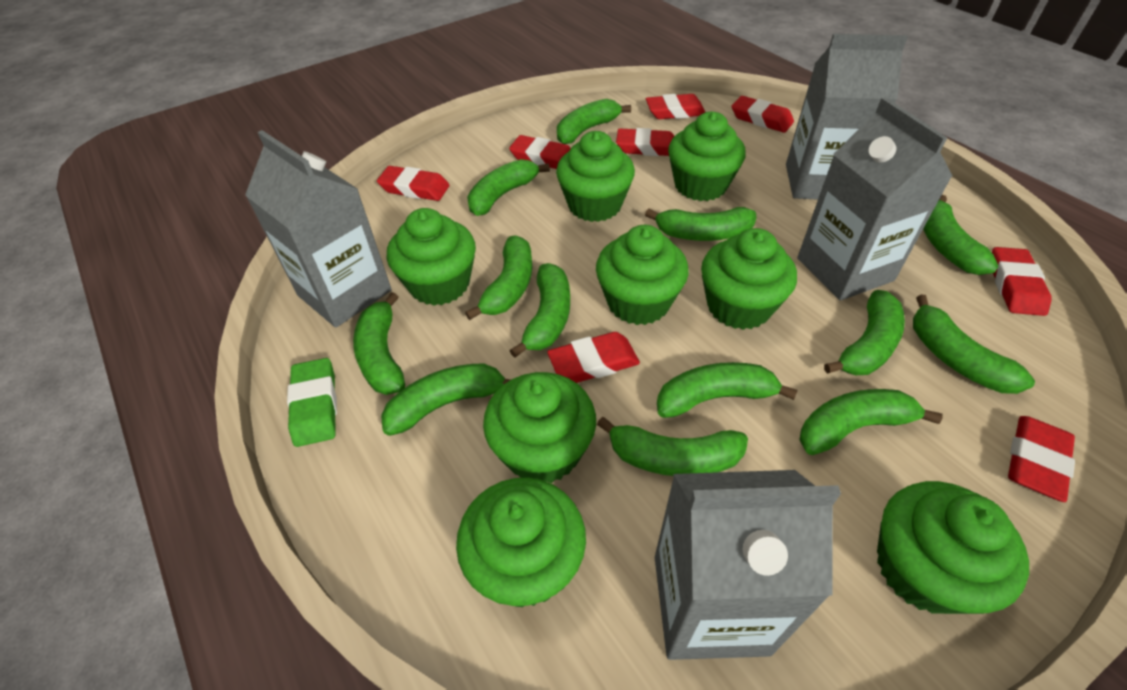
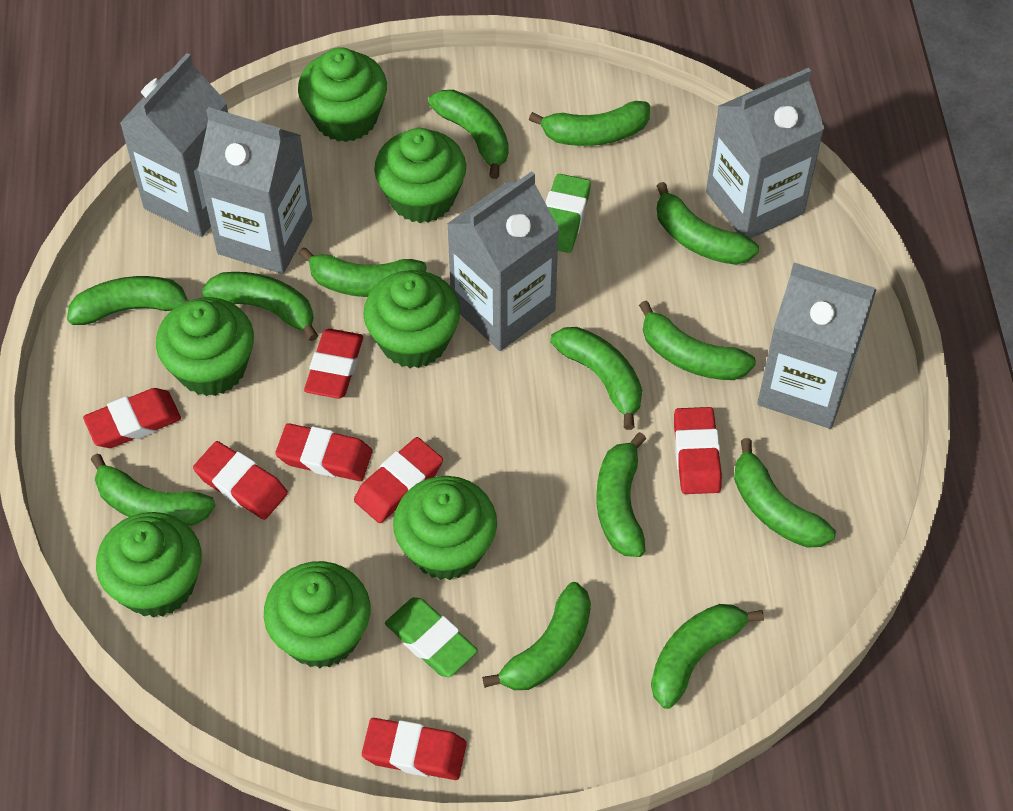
green cupcake: [387,208,476,306] [456,478,586,607] [483,372,596,483] [556,131,635,222] [596,225,689,325] [668,112,746,201] [701,228,797,330] [877,481,1029,614] = 8 -> [96,512,202,618] [156,297,254,396] [264,561,370,668] [298,47,387,142] [363,270,460,368] [374,128,466,223] [393,476,497,580] = 7
green eraser: [287,358,337,447] = 1 -> [385,597,478,677] [545,174,591,253] = 2
grey carton: [245,130,392,328] [655,470,841,660] [786,34,908,200] [797,97,952,300] = 4 -> [120,53,228,237] [197,107,313,274] [447,171,559,351] [706,68,824,239] [757,262,876,429] = 5
red eraser: [377,166,450,201] [509,135,571,169] [547,332,640,383] [616,128,674,156] [646,94,705,119] [731,96,794,133] [992,247,1052,316] [1008,416,1075,502] = 8 -> [83,388,181,448] [193,441,288,520] [275,423,372,481] [304,329,363,399] [354,437,443,523] [362,718,467,780] [674,407,722,494] = 7

